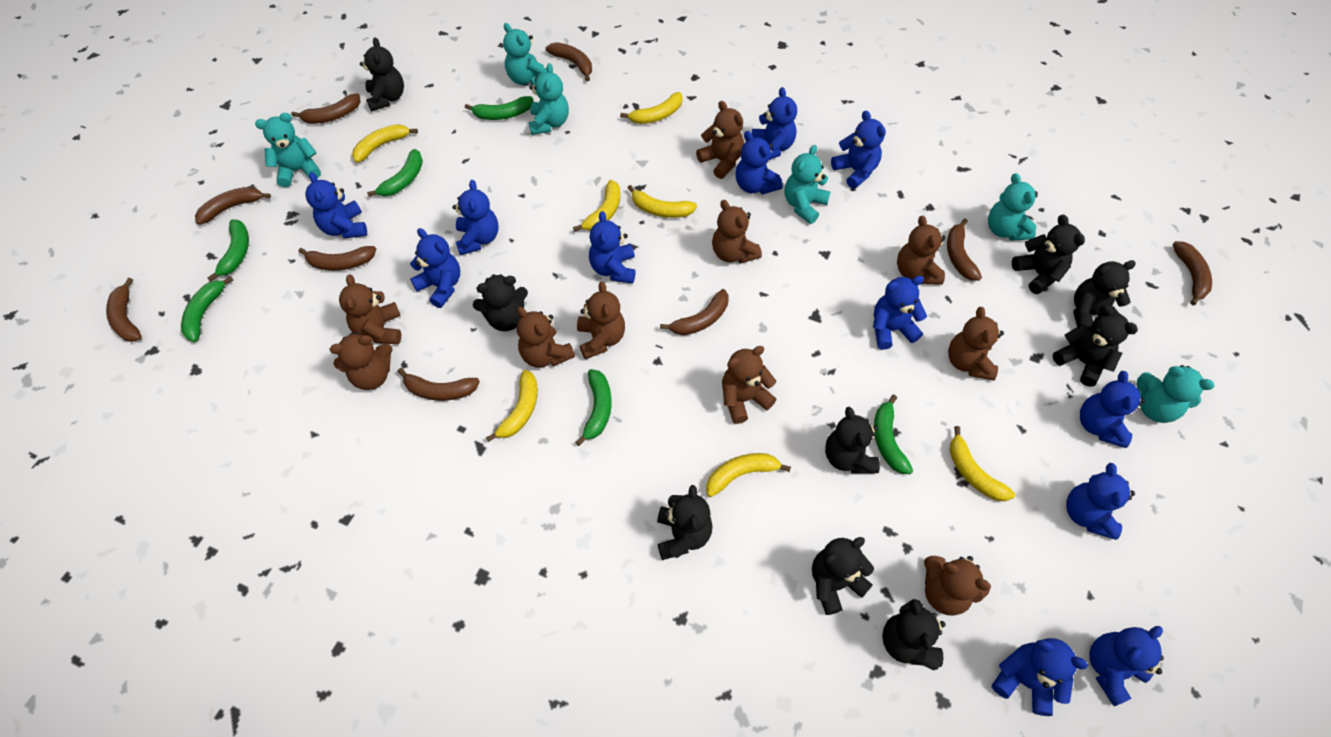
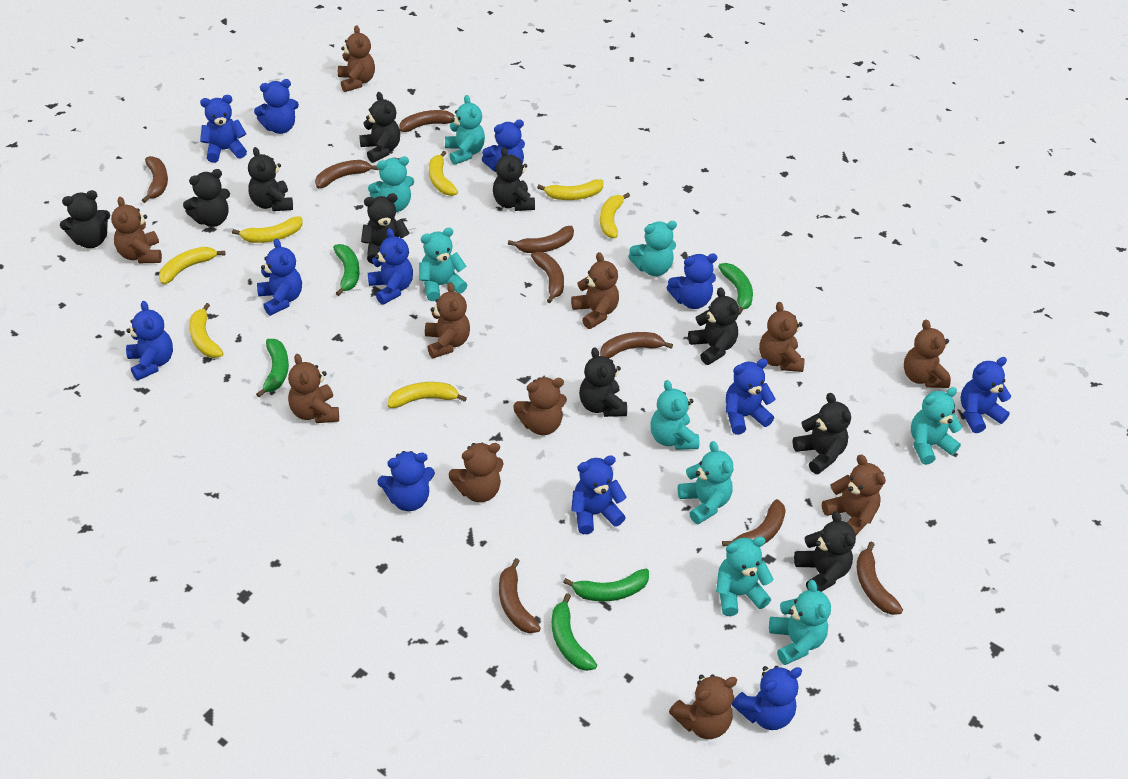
black teddy bear: [360,37,404,112] [473,274,528,331] [657,485,713,560] [812,537,874,615] [825,407,880,474] [882,599,945,670] [1012,214,1085,294] [1053,305,1138,387] [1073,260,1136,328] = 9 -> [60,190,110,248] [183,169,230,227] [248,147,293,211] [359,92,400,163] [361,193,410,264] [493,147,535,211] [579,347,627,417] [688,287,739,365] [792,393,851,474] [794,511,856,592] = 10
brown teddy bear: [330,332,393,390] [339,275,401,344] [517,307,575,368] [577,282,625,359] [696,101,744,179] [712,200,762,264] [722,346,777,424] [897,216,946,285] [924,556,991,616] [948,307,1004,381] = 10 -> [111,197,162,263] [288,354,339,423] [338,25,375,92] [425,282,470,358] [448,443,504,502] [513,377,567,435] [571,252,619,329] [669,674,737,739] [759,302,805,372] [822,455,886,535] [904,320,951,388] = 11
green banana: [181,276,234,342] [208,220,249,281] [367,149,423,197] [465,96,533,120] [575,369,612,446] [874,395,913,474] = 6 -> [256,339,289,397] [333,244,360,296] [552,593,597,671] [563,569,649,601] [718,263,753,315] = 5
turquoise teddy bear: [255,113,321,187] [503,23,547,85] [529,63,569,135] [785,145,830,224] [988,173,1038,241] [1137,365,1215,423] = 6 -> [368,156,414,212] [419,228,467,301] [445,95,485,165] [628,221,677,276] [650,380,699,450] [678,441,733,524] [716,537,774,616] [769,580,831,665] [911,387,962,465] = 9

